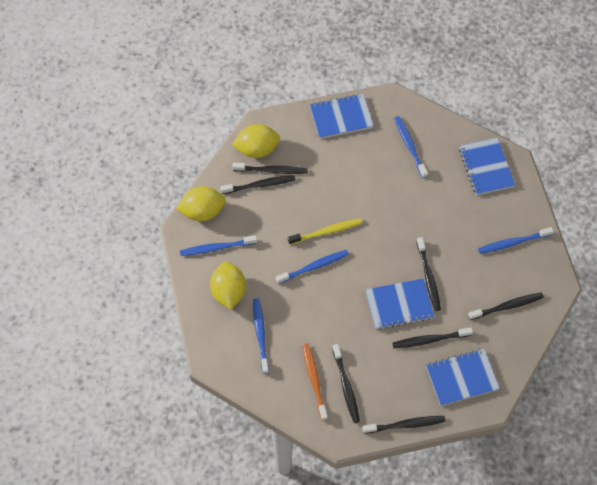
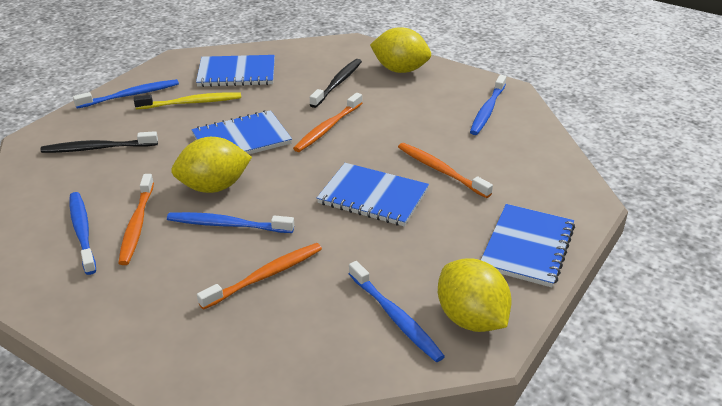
black toothbrush: [220,175,296,194] [232,163,308,174] [332,344,360,423] [363,416,445,434] [392,327,473,348] [417,237,441,311] [468,292,544,320] = 7 -> [40,131,158,153] [310,59,362,108] = 2
orange toothbrush: [302,343,328,421] = 1 -> [118,174,154,265] [197,243,322,310] [293,93,362,152] [398,143,493,198] = 4

